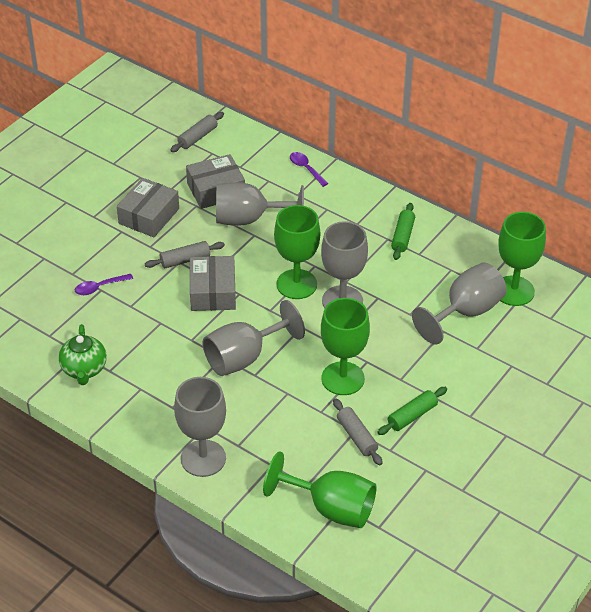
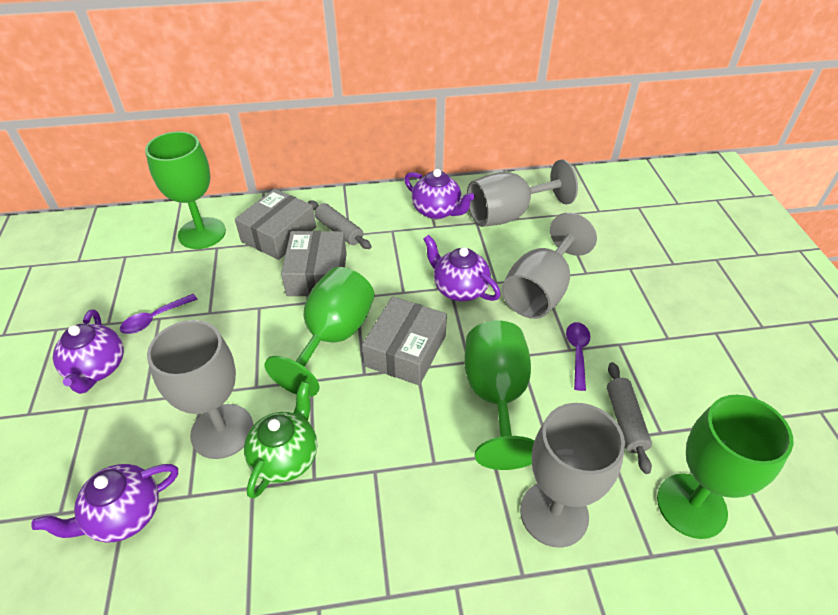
green rolling pin: [377,387,447,435] [391,203,415,260] = 2 -> none = 0
grey goblet: [174,377,226,477] [203,300,305,376] [216,182,304,226] [321,221,368,308] [412,262,507,345] = 5 -> [147,320,254,459] [467,159,578,227] [502,213,597,319] [520,403,625,548] = 4
grey rolling pin: [145,241,225,268] [170,112,224,152] [333,398,383,465] = 3 -> [308,200,371,249] [607,362,652,474] = 2
purple teapot: none = 0 -> [32,464,178,542] [53,309,124,394] [404,169,475,219] [423,235,501,301] = 4

